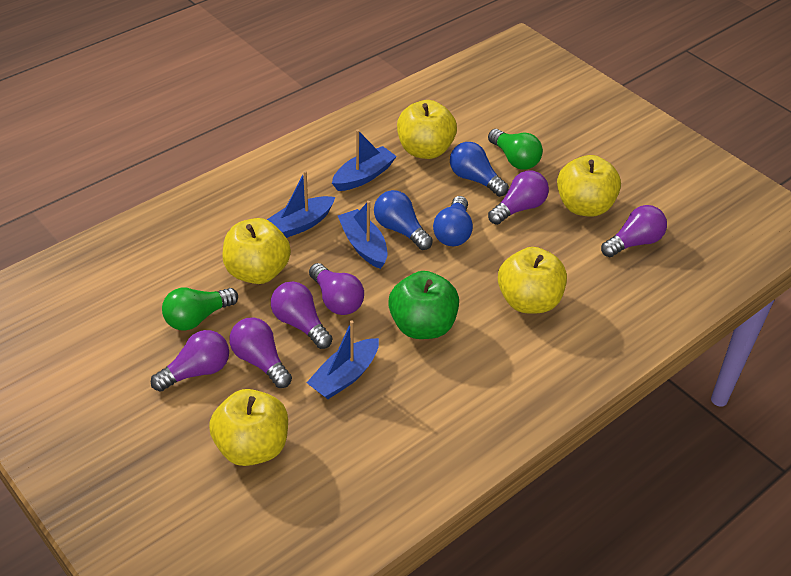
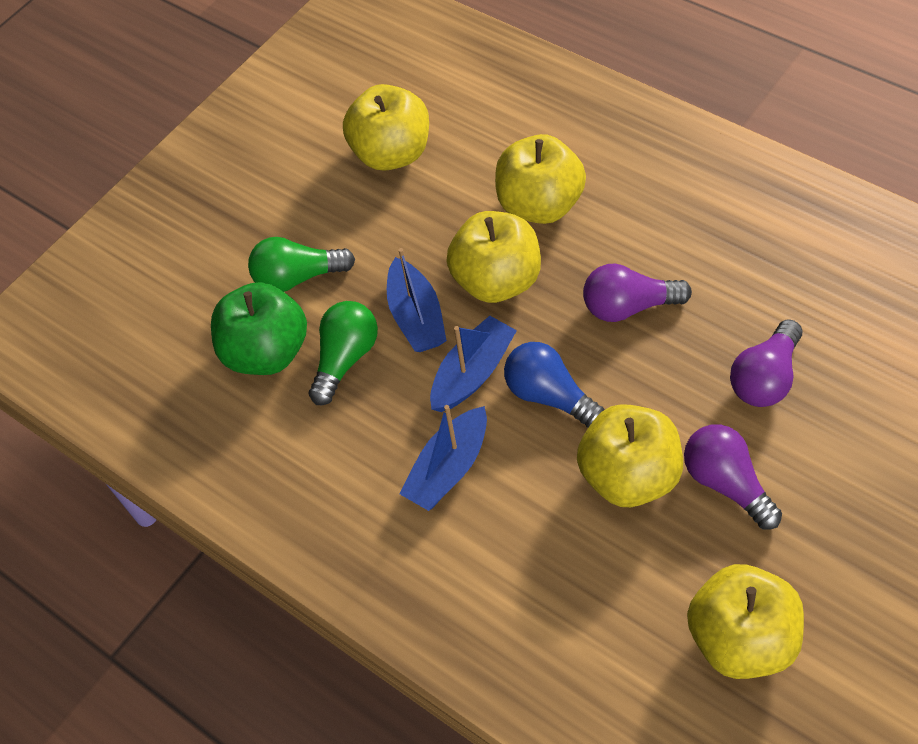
blue boat: [267,171,335,238] [307,320,379,399] [332,130,397,191] [338,201,387,269] = 4 -> [387,248,447,352] [399,405,487,511] [430,316,517,412] = 3
blue light bulb: [374,190,433,250] [433,196,473,246] [450,142,509,197] = 3 -> [504,342,605,428] = 1
purple light bulb: [151,330,229,392] [229,317,292,388] [271,281,332,349] [309,263,364,315] [488,171,549,225] [601,205,667,257] = 6 -> [583,263,692,322] [684,424,782,530] [730,319,802,407] = 3

